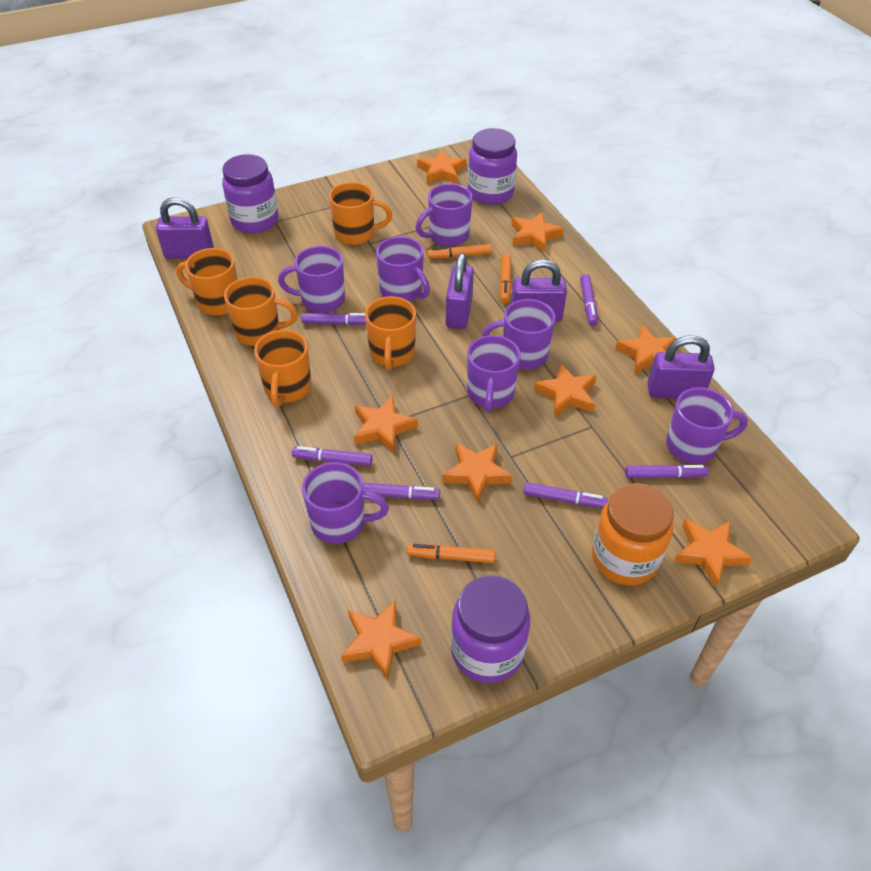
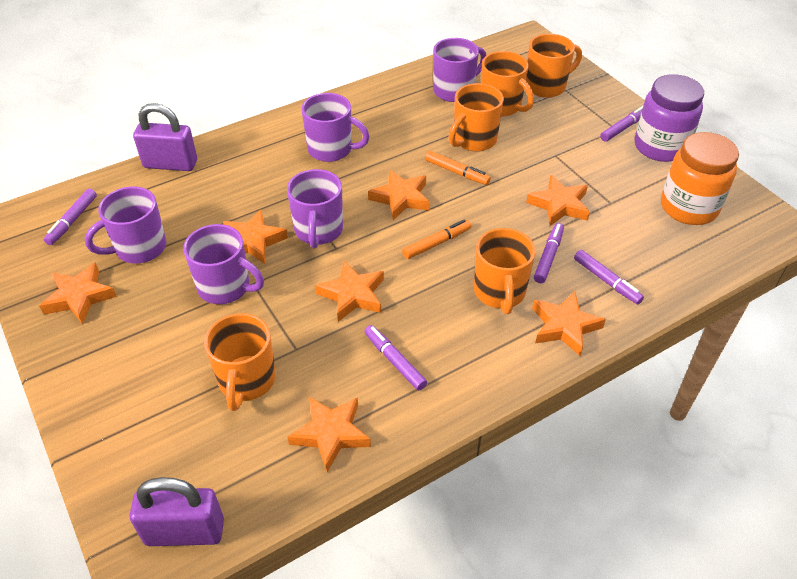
orange marker: [407,544,495,563] [427,244,492,259] [500,254,511,303] = 3 -> [402,219,471,259] [425,151,491,185] = 2
orange star: [341,600,421,680] [354,396,418,453] [417,150,467,184] [442,443,512,503] [511,212,564,253] [534,363,597,417] [615,325,677,374] [674,519,752,587] = 8 -> [39,262,117,324] [223,210,288,264] [288,397,371,472] [315,261,384,322] [368,170,430,220] [526,175,590,226] [532,292,606,356] = 7
purple jar: [222,154,278,233] [451,575,530,683] [468,128,517,205] = 3 -> [635,74,704,162] = 1
purple marker: [292,446,372,466] [301,313,366,325] [363,483,440,500] [523,482,608,508] [580,274,598,326] [625,464,709,478] = 6 -> [44,189,97,245] [364,325,427,391] [534,223,564,283] [574,250,644,304] [600,105,644,142] = 5
purple mug: [278,246,345,313] [302,462,389,544] [376,236,430,301] [415,183,472,246] [467,335,521,413] [482,299,556,370] [666,387,748,464] = 7 -> [85,187,166,263] [183,224,264,304] [287,169,343,249] [301,93,370,162] [433,38,486,102] = 5
purple padlock: [156,197,214,259] [446,253,474,329] [511,259,567,322] [647,335,715,399] = 4 -> [130,477,224,546] [133,103,197,171] = 2

